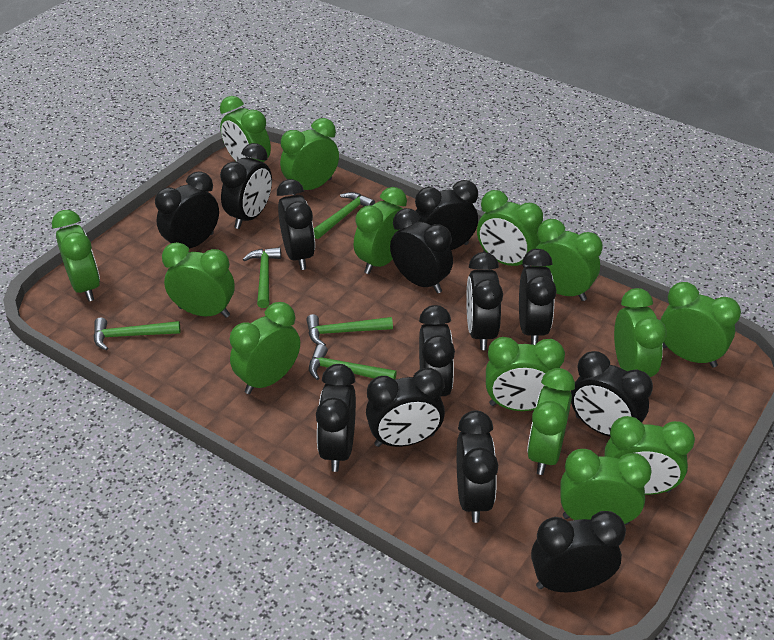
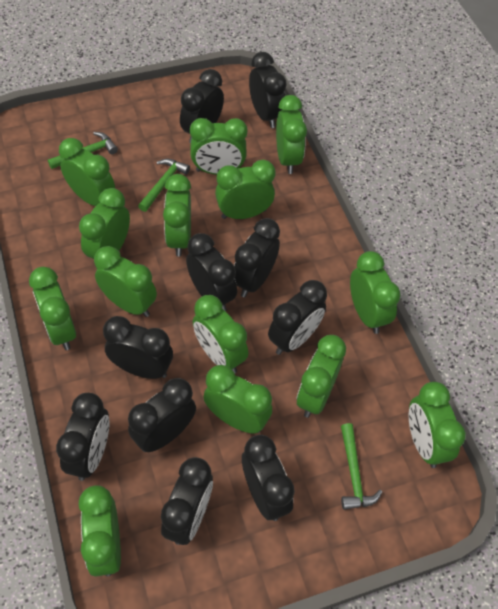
black clock: [155,171,219,248] [220,143,272,229] [277,179,315,270] [316,364,356,472] [366,368,445,447] [390,208,453,293] [415,180,478,250] [419,305,455,396] [457,410,498,523] [466,252,503,350] [519,249,556,345] [531,511,626,592] [571,351,653,437] = 13 -> [56,393,109,481] [103,316,173,379] [128,378,196,452] [161,457,213,545] [180,69,224,143] [186,233,237,311] [234,218,280,297] [242,435,295,521] [249,52,287,128] [268,280,327,355] = 10
green hammer: [94,318,180,351] [243,247,281,308] [306,314,393,346] [309,344,397,380] [314,192,375,239] = 5 -> [48,132,118,169] [138,159,190,212] [341,423,382,510] = 3

